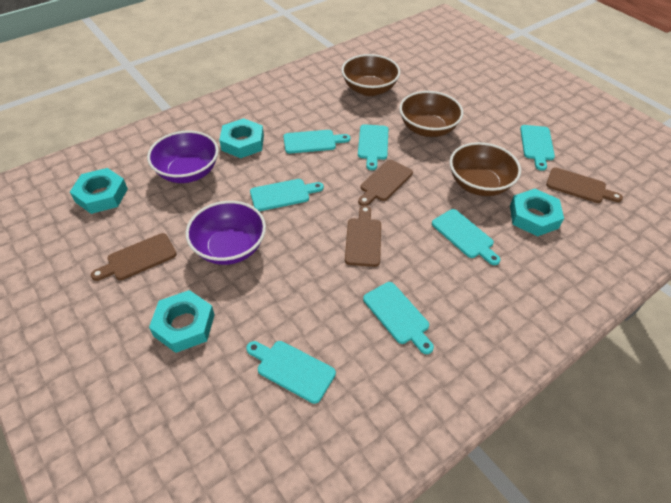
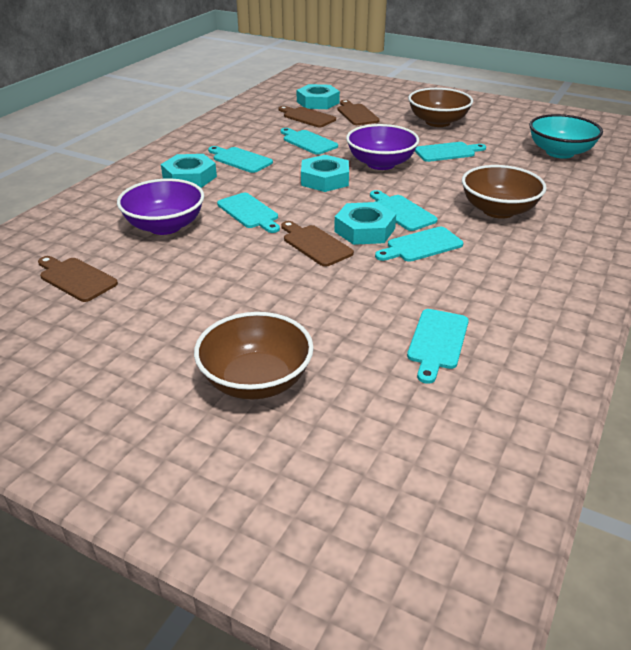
turquoise bowl: none = 0 -> [529,114,603,159] = 1

